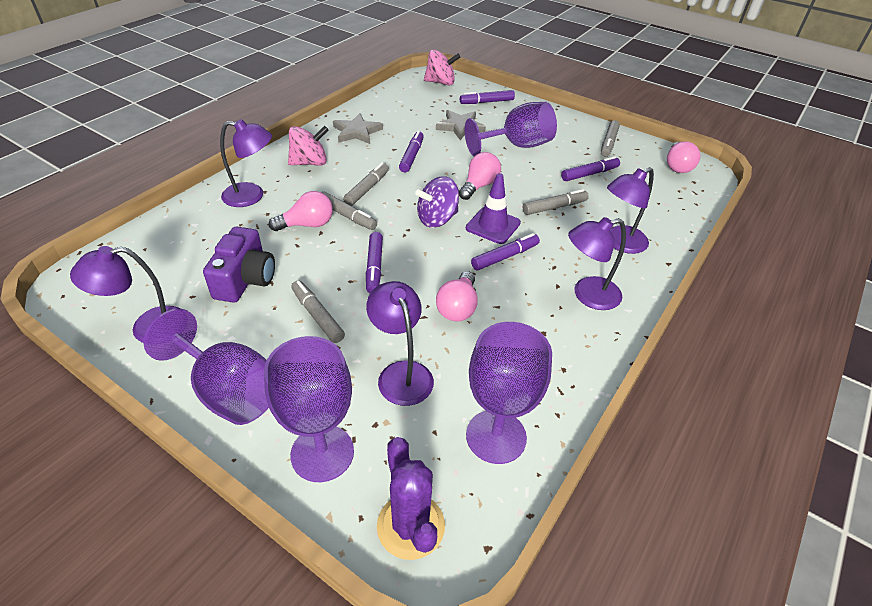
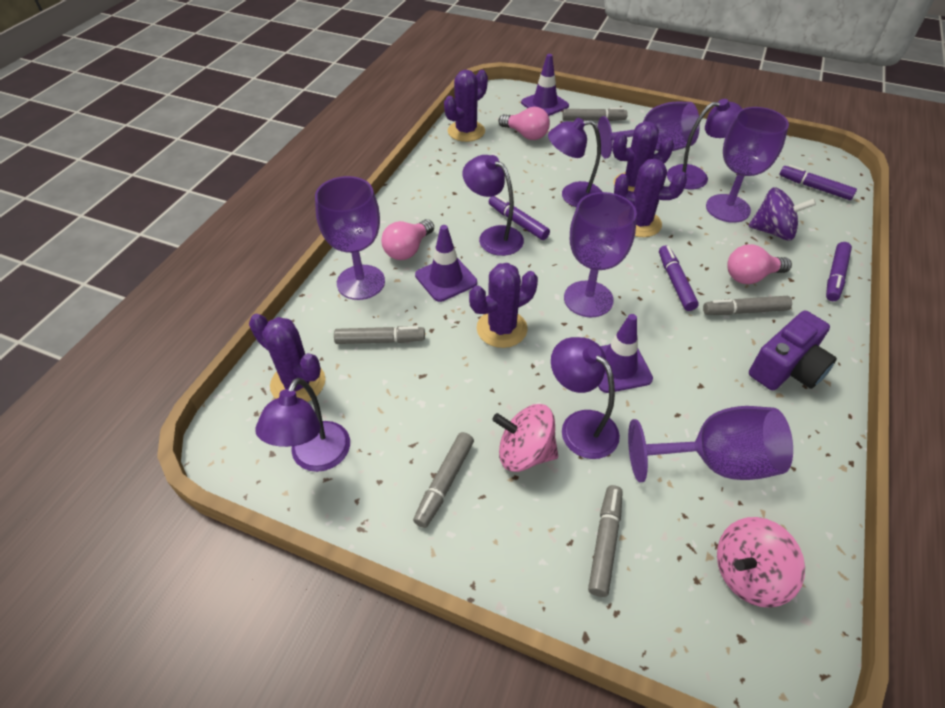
grey star: [333,113,383,144] [436,110,486,140] = 2 -> none = 0
pink light bulb: [269,191,333,231] [436,271,478,321] [459,152,501,200] [667,141,700,173] = 4 -> [381,219,434,260] [499,107,550,140] [727,244,792,284] = 3
purple cactus: [377,437,445,560] = 1 -> [249,314,325,402] [444,70,488,142] [469,263,538,348] [612,121,674,192] [614,159,687,237] = 5
purple goblet: [143,309,269,425] [264,336,354,482] [465,102,557,156] [466,322,552,464] = 4 -> [315,176,385,300] [564,192,637,317] [597,102,700,159] [628,406,793,482] [706,107,789,223] = 5
purple marker: [366,232,383,293] [399,131,424,172] [460,90,515,104] [471,233,540,270] [561,156,620,181] = 5 -> [489,195,550,240] [659,245,699,311] [779,165,857,200] [826,242,852,301] = 4
purple traffic cone: [466,173,521,244] = 1 -> [415,225,477,302] [521,54,569,116] [598,314,653,393] = 3

